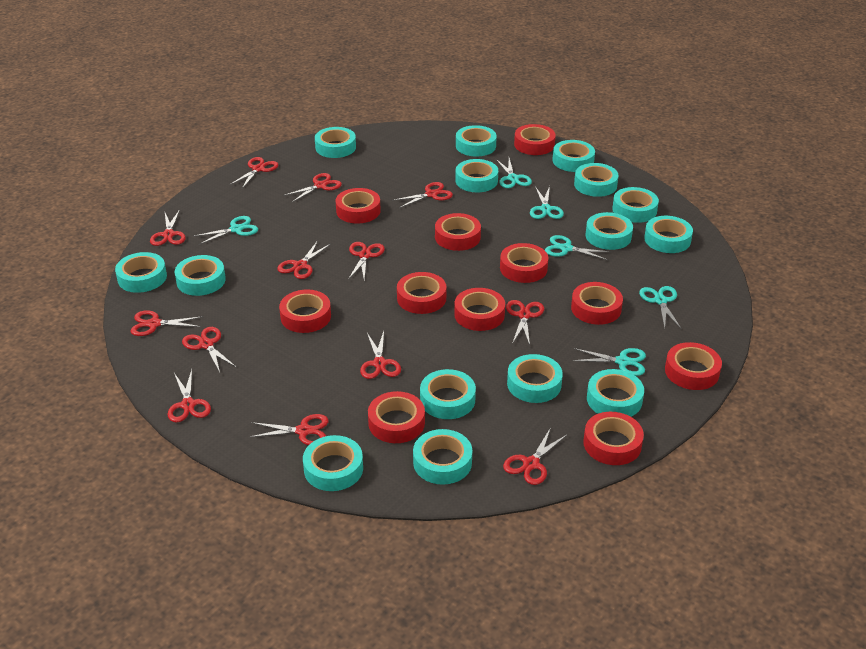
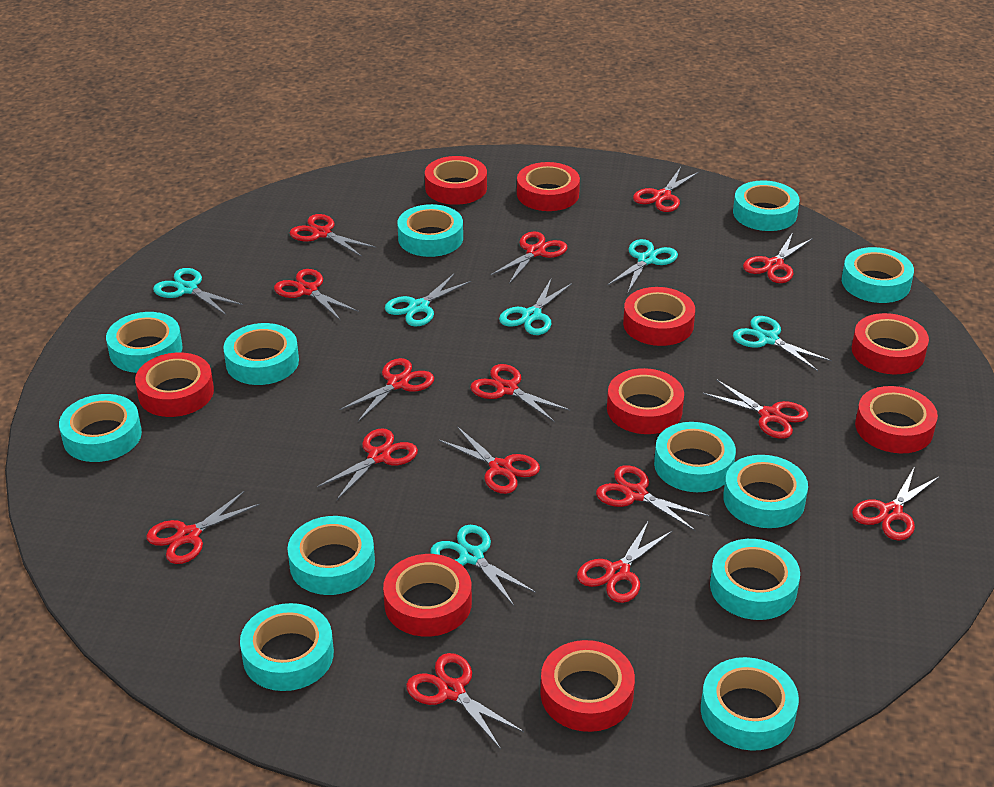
red scissors: [130,310,203,336] [150,209,186,246] [168,370,211,422] [182,327,236,372] [229,157,278,188] [250,414,328,445] [277,240,331,279] [283,173,342,202] [348,242,385,280] [360,331,401,379] [392,182,453,208] [503,427,568,485] [506,300,544,345] = 13 -> [146,491,260,564] [274,269,359,321] [290,214,376,257] [317,428,418,500] [339,358,434,422] [406,653,524,749] [439,426,540,494] [470,364,570,422] [491,231,568,284] [577,520,673,603] [596,465,709,531] [633,167,699,212] [703,379,808,439] [743,232,813,283] [852,466,940,541] = 15
red tape: [279,290,331,333] [336,188,381,224] [368,391,425,443] [397,272,446,314] [435,213,481,251] [454,288,505,331] [500,243,549,283] [514,124,556,155] [571,282,623,325] [583,412,644,465] [665,342,722,390] = 11 -> [135,352,214,417] [383,554,472,637] [425,156,487,205] [517,162,580,211] [540,640,635,732] [607,368,684,434] [623,287,695,346] [852,313,929,374] [855,386,938,453] = 9
turquoise tape: [115,252,167,293] [175,255,226,296] [303,435,363,491] [315,127,356,158] [413,429,472,484] [420,369,476,419] [455,159,498,192] [456,125,497,157] [507,354,563,403] [552,140,595,172] [574,163,619,197] [586,212,633,250] [587,369,644,417] [612,187,659,223] [644,216,693,253] = 15 -> [59,394,142,462] [106,312,183,373] [223,323,299,385] [240,603,334,691] [287,516,375,595] [398,204,463,257] [654,422,736,492] [701,657,799,751] [710,539,800,620] [723,455,808,528] [733,180,799,231] [842,247,914,303] = 12

